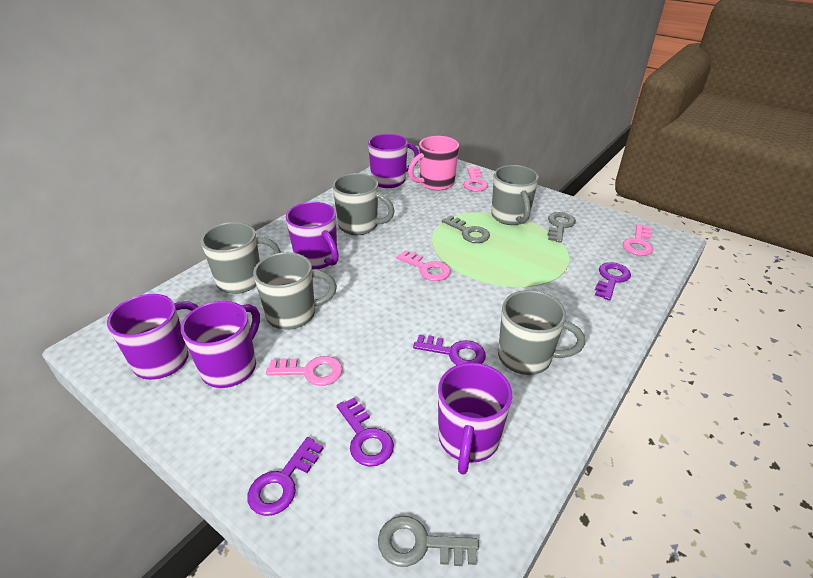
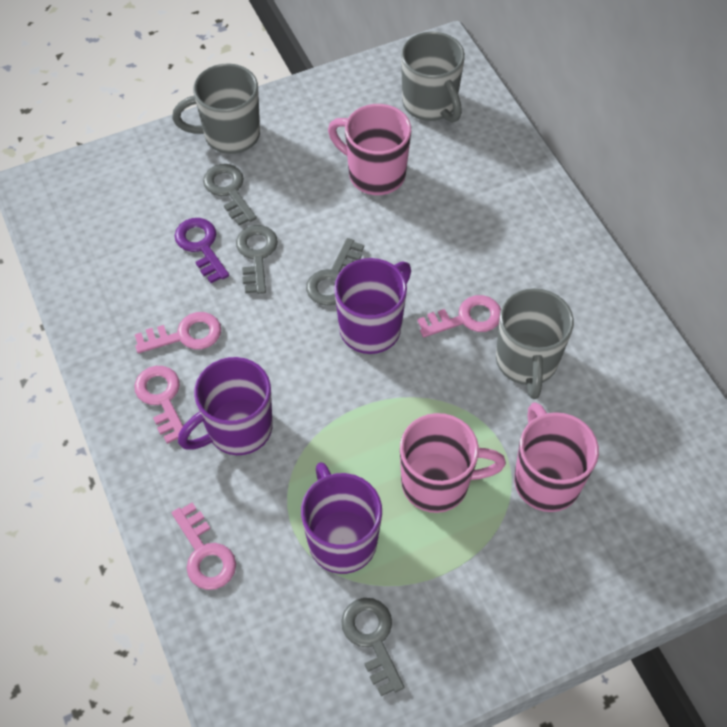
grey key: [378,516,479,567] [442,215,490,243] [547,212,576,243] = 3 -> [203,164,257,226] [236,225,278,294] [306,238,364,306] [341,598,404,696] = 4
grey mug: [201,222,281,294] [253,252,337,330] [332,173,395,235] [491,165,539,225] [498,290,585,375] = 5 -> [172,63,260,154] [401,32,465,123] [496,288,574,399] = 3
pink mug: [408,136,459,191] = 1 -> [328,104,411,195] [400,413,506,513] [514,402,599,512] = 3
purple key: [247,437,324,516] [336,398,394,467] [413,335,486,365] [595,262,631,300] = 4 -> [175,218,229,283] = 1
purple mug: [107,294,198,380] [181,301,260,388] [286,202,339,269] [368,134,419,188] [438,363,512,475] = 5 -> [178,357,273,455] [301,462,382,574] [334,258,411,354] = 3

